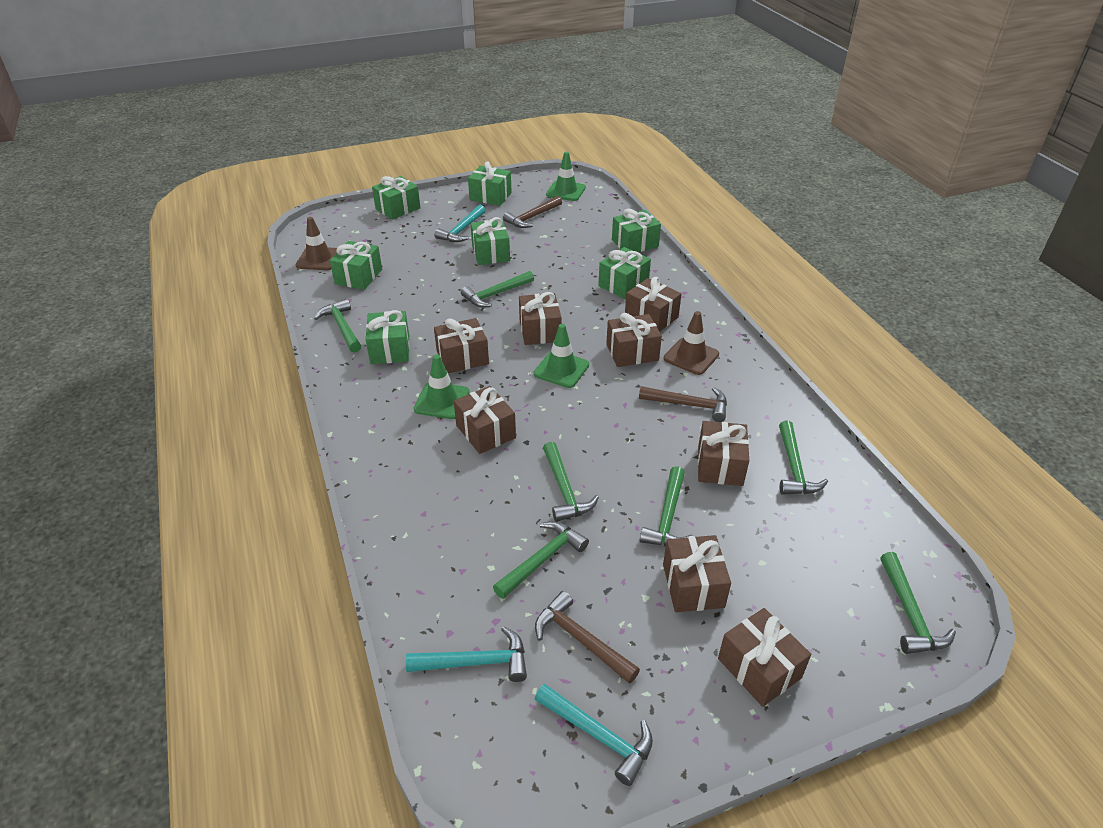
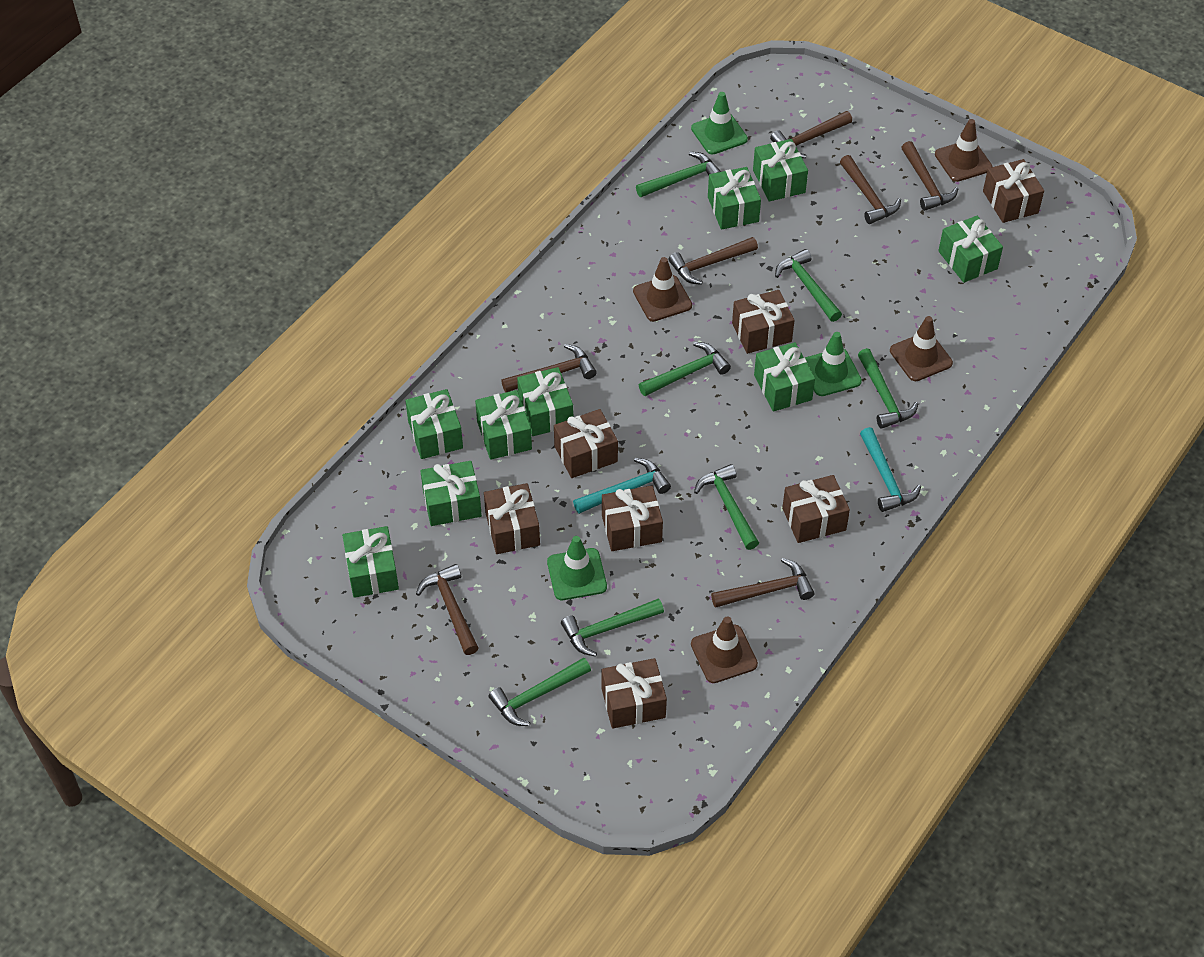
brown gift: [434,318,489,373] [454,386,516,454] [519,292,562,345] [606,313,662,367] [625,277,682,332] [663,535,731,612] [698,421,749,486] [718,608,811,707] = 8 -> [484,483,540,554] [554,409,618,478] [601,658,667,729] [602,486,663,551] [732,290,795,354] [782,475,850,543] [983,159,1044,223] = 7
brown hammer: [503,196,562,228] [535,591,640,684] [639,386,727,422] = 3 -> [416,564,478,655] [501,344,597,392] [669,237,758,285] [711,558,815,608] [770,111,852,158] [840,155,901,224] [901,141,958,211] = 7
brown traffic cone: [296,217,337,270] [664,311,719,375] = 2 -> [633,257,692,321] [691,616,758,683] [890,316,953,381] [935,119,993,182] = 4
green gift: [330,241,382,290] [366,310,409,364] [372,176,420,220] [468,162,512,206] [471,217,510,265] [598,247,651,299] [612,209,661,252] = 7 -> [342,526,399,598] [405,389,463,459] [420,461,482,526] [475,390,532,460] [517,367,573,436] [708,167,761,230] [753,139,808,202] [754,342,815,412] [938,216,1003,283] = 9
turquoise hammer: [406,626,527,682] [435,205,486,242] [535,684,653,786] = 3 -> [573,458,671,514] [860,427,921,512] = 2

